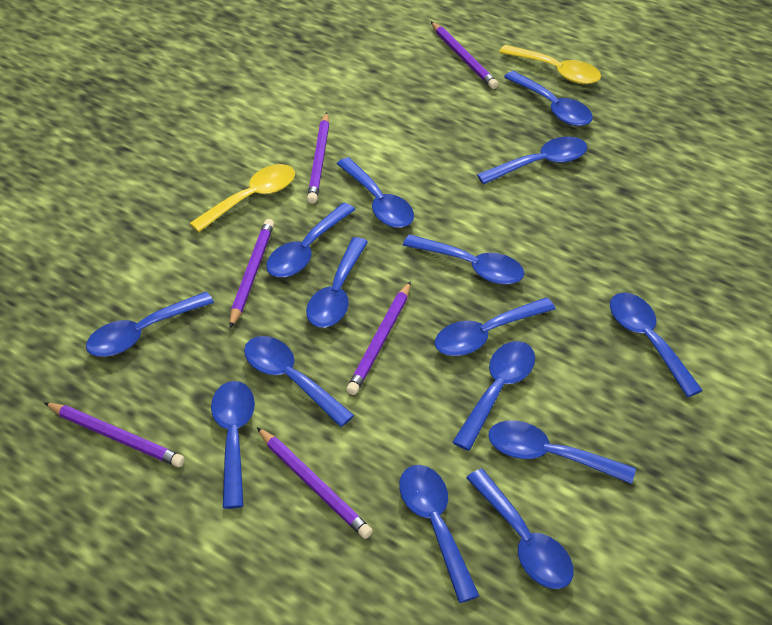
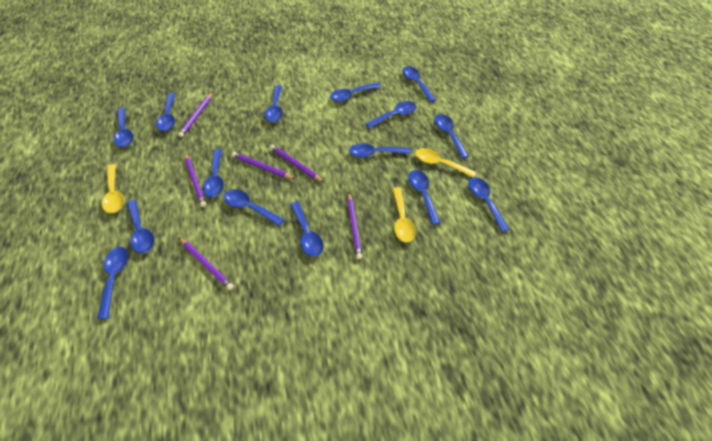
yellow spoon: [190,164,295,232] [499,45,601,84] = 2 -> [102,164,124,213] [392,187,416,242] [415,148,476,177] = 3

